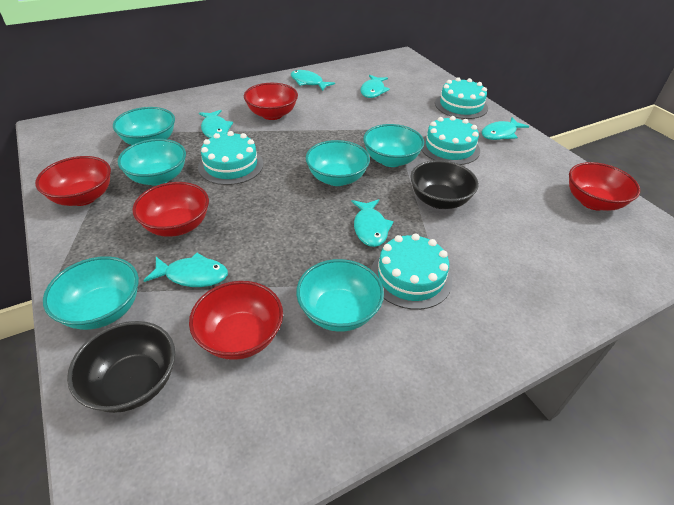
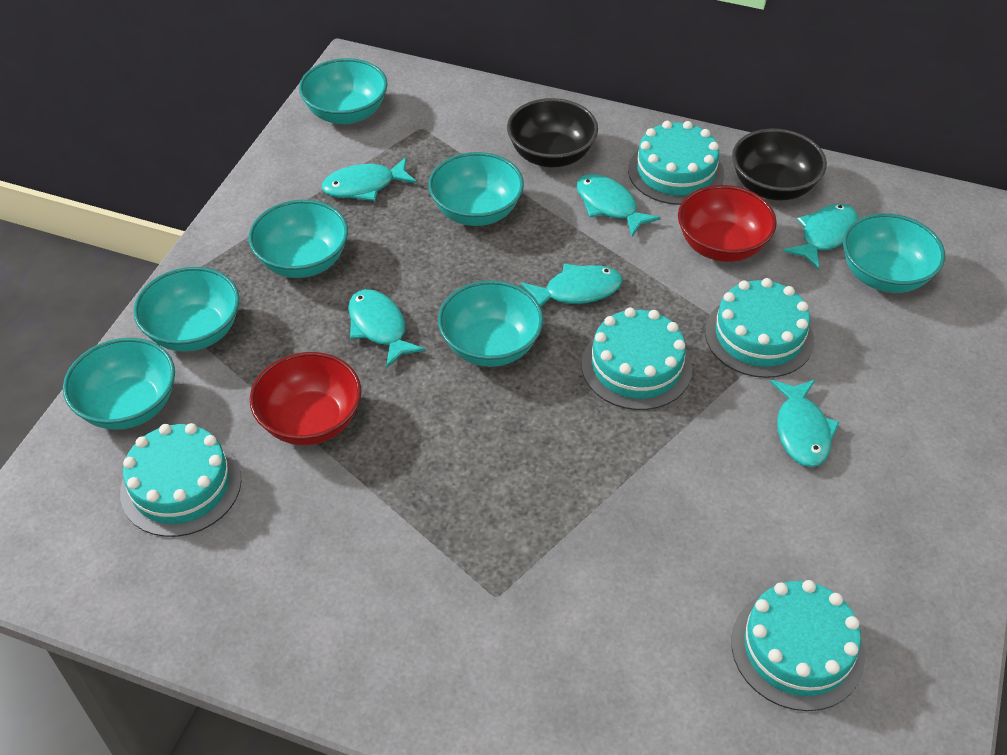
red bowl: [35,156,111,206] [132,182,209,237] [189,281,283,360] [244,83,298,120] [569,162,640,211] = 5 -> [250,352,362,445] [678,185,777,262] = 2
turquoise bowl: [43,256,139,330] [113,107,175,145] [117,139,186,186] [296,259,384,332] [306,140,370,186] [363,124,424,167] = 6 -> [63,338,175,430] [133,267,240,352] [249,200,348,278] [299,58,387,124] [428,152,524,226] [438,280,543,367] [843,213,945,293] = 7
turquoise cake: [198,131,263,185] [371,233,452,310] [421,116,480,165] [435,77,488,119] = 4 -> [120,423,241,537] [582,308,692,410] [628,121,724,205] [705,278,814,378] [731,580,865,711] = 5

